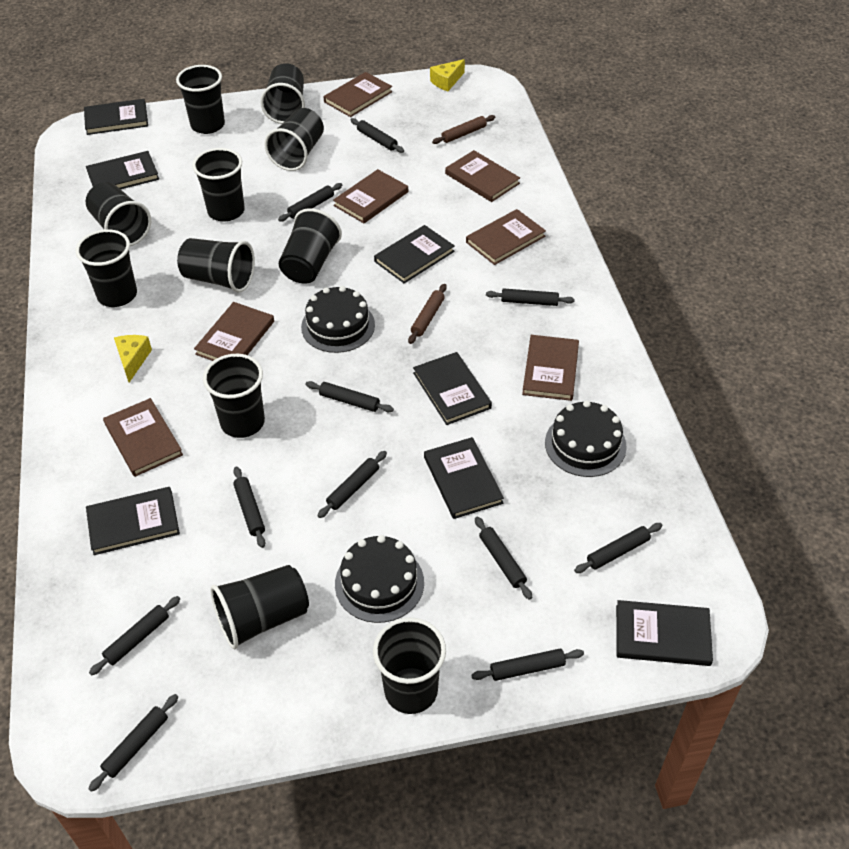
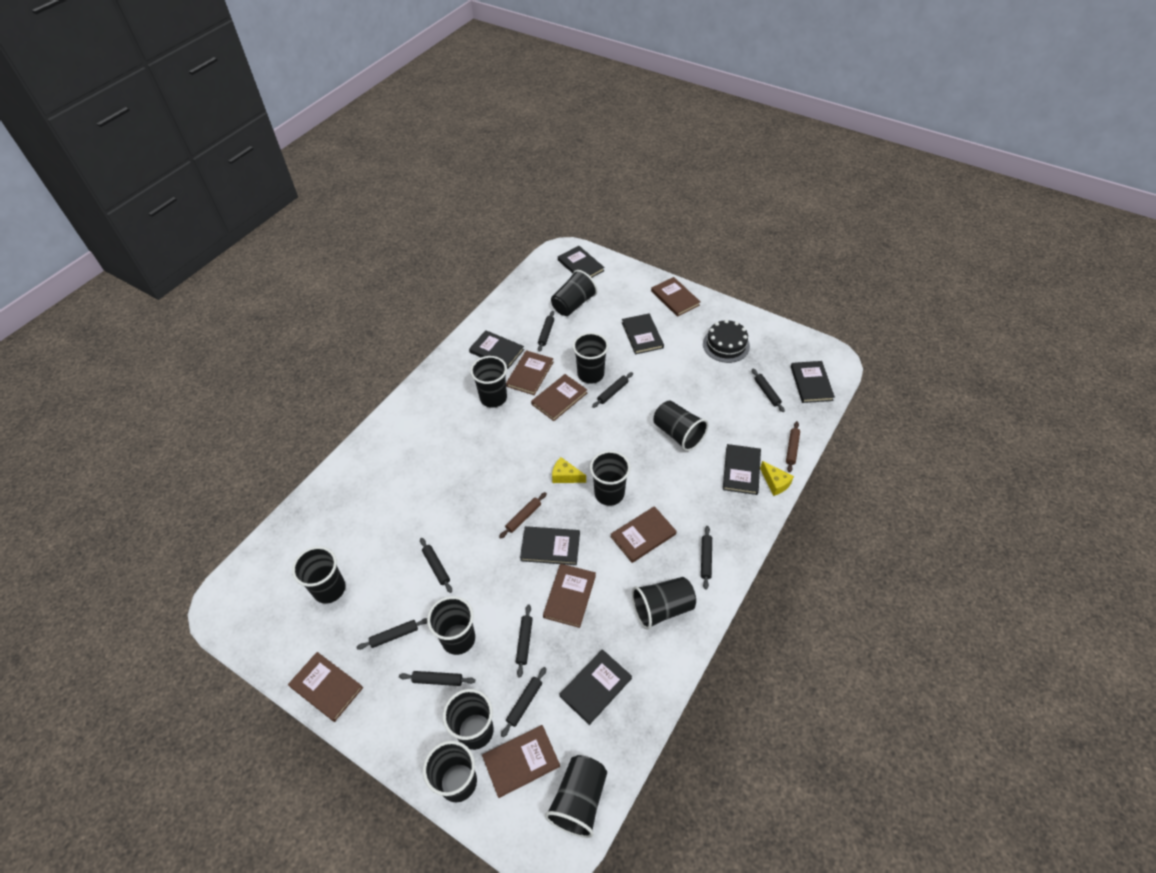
black cake: [301,286,375,353] [335,535,424,623] [545,400,627,477] = 3 -> [703,320,750,363] = 1
black rolling pin: [88,694,178,792] [89,596,180,675] [233,467,266,548] [278,183,342,222] [306,381,394,412] [317,451,387,518] [350,118,404,153] [471,649,584,681] [475,517,532,600] [486,288,575,306] [574,523,663,573] = 11 -> [357,618,427,650] [399,671,475,686] [420,538,452,593] [501,667,546,737] [516,604,533,677] [538,311,554,352] [592,372,633,408] [701,526,712,590] [752,369,785,412] = 9

